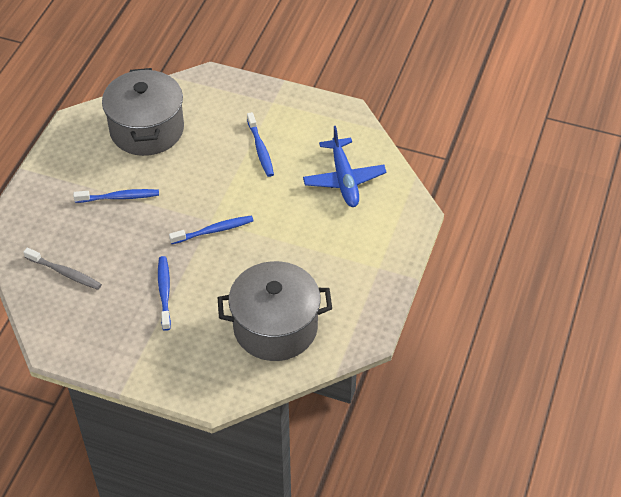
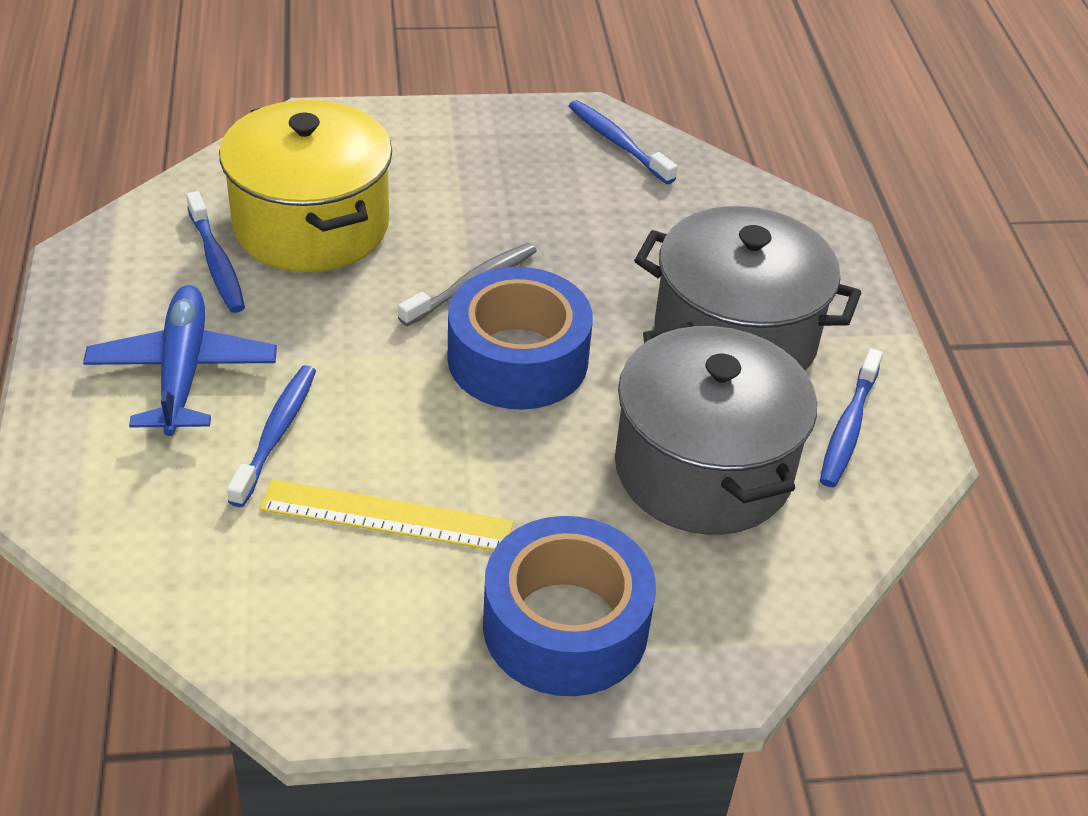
blue tape: none = 0 -> [448,267,593,410] [483,516,656,696] = 2
yellow pot: none = 0 -> [219,100,392,272] = 1
yellow ruler: none = 0 -> [259,479,513,551] = 1

